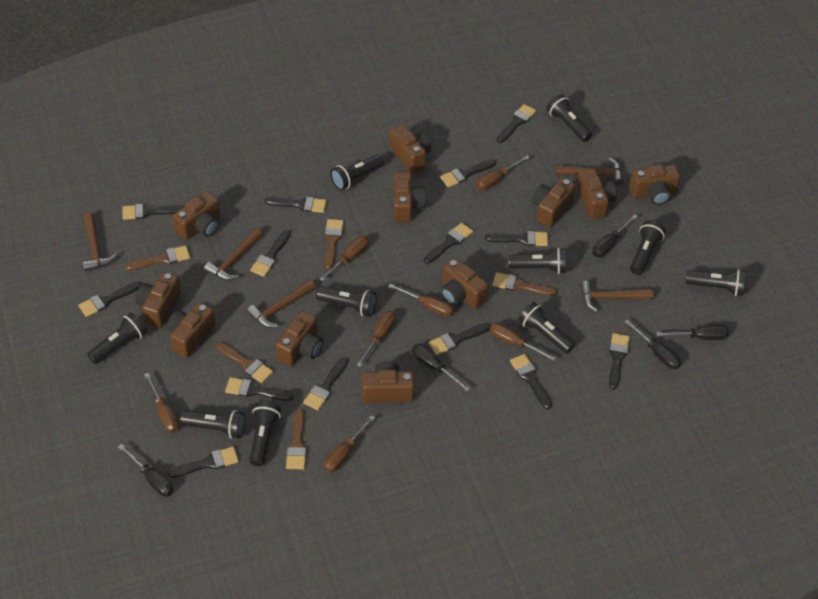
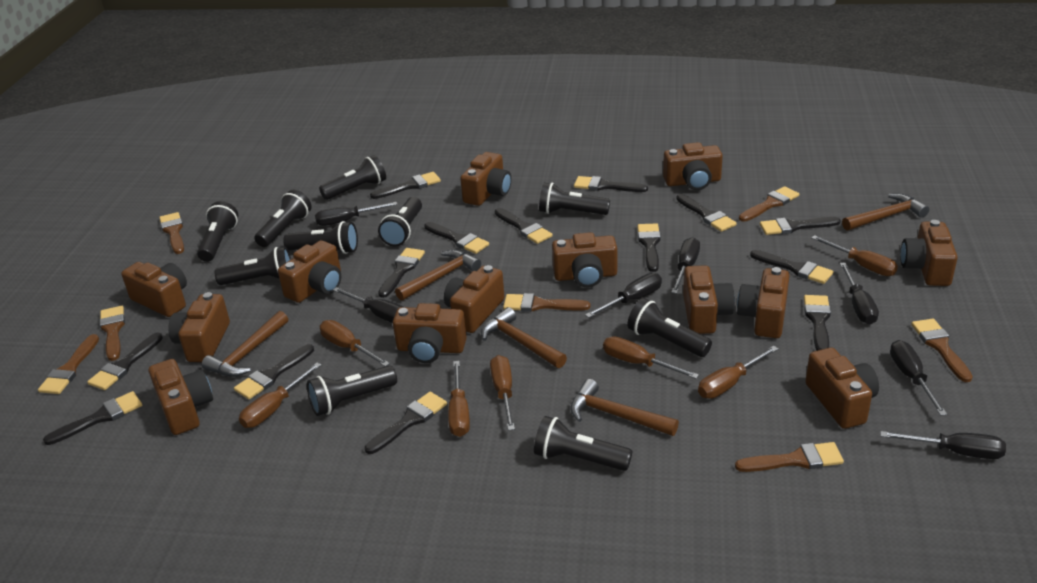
black screwdriver: [118,444,174,496] [412,344,470,391] [592,214,638,257] [624,320,682,369] [656,325,729,340] = 5 -> [315,202,398,226] [333,287,403,323] [585,273,662,318] [671,237,700,294] [840,262,879,324] [880,431,1006,459] [890,340,947,416] = 7
brown brush: [126,245,190,271] [216,342,273,383] [286,409,306,469] [325,219,344,270] [492,272,557,296] = 5 -> [38,334,99,394] [100,306,125,361] [159,212,184,254] [503,293,590,312] [735,442,844,472] [739,186,799,222] [911,319,973,382] = 7
brown camera: [136,272,181,328] [167,303,216,358] [173,191,220,240] [276,311,323,366] [362,361,415,403] [389,125,431,174] [393,172,426,222] [441,258,489,309] [532,178,576,228] [577,168,617,220] [629,164,680,205] = 11 -> [121,262,187,317] [149,359,213,435] [168,292,230,362] [278,240,341,303] [393,303,467,363] [444,265,505,333] [460,152,512,206] [552,232,617,287] [663,142,723,190] [683,265,735,334] [737,267,790,338] [806,348,879,429] [900,220,958,286] = 13

